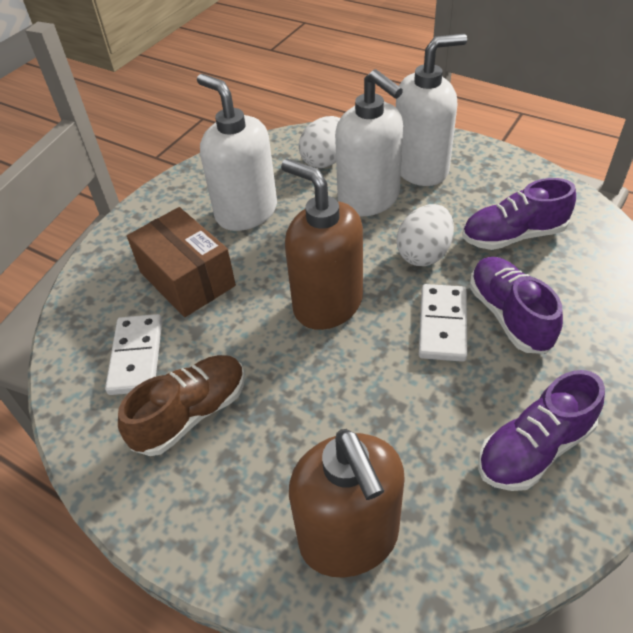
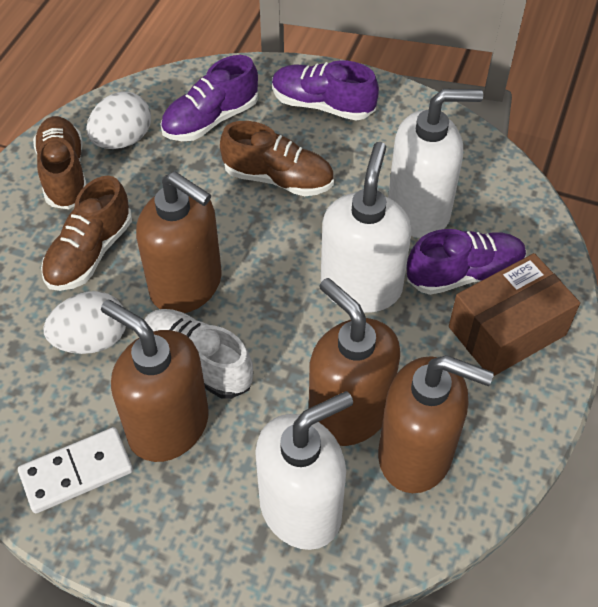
brown shoe: [118,355,245,456] = 1 -> [33,116,87,209] [41,176,132,291] [220,121,334,196] = 3
brown soap dispenser: [281,159,363,330] [289,429,405,578] = 2 -> [101,300,209,462] [136,171,222,313] [309,278,400,446] [378,355,494,493] = 4
white domino: [105,314,162,395] [419,284,467,362] = 2 -> [18,427,133,514] = 1
white shoe: none = 0 -> [145,309,253,399] = 1

